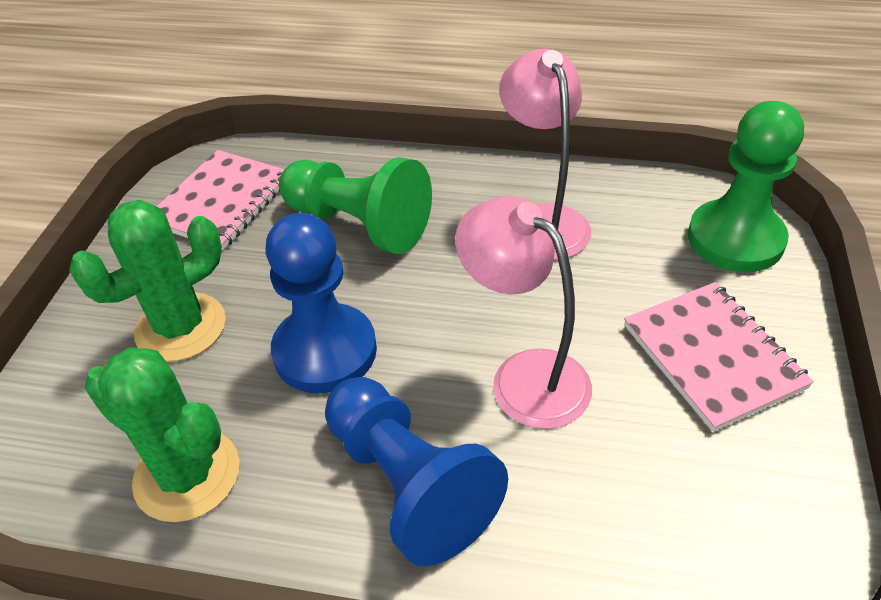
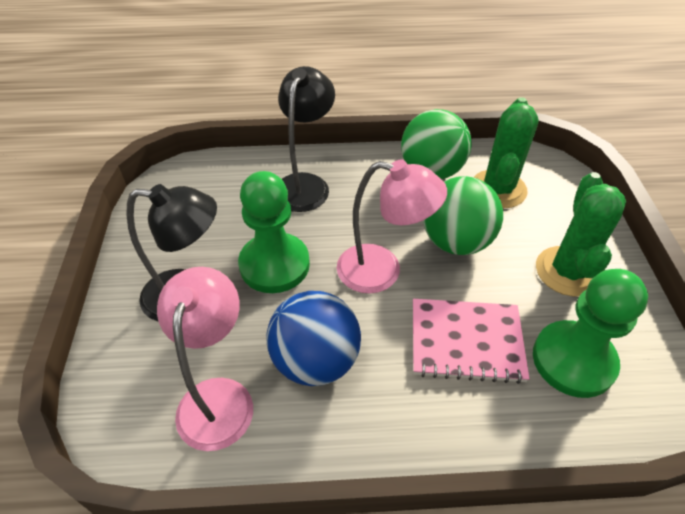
black lamp: none = 0 -> [126,184,217,322] [278,66,335,212] = 2
blue ball: none = 0 -> [266,291,361,386] = 1
blue pawn: [266,213,377,393] [325,377,508,566] = 2 -> none = 0
green ball: none = 0 -> [401,109,472,179] [423,176,503,255] = 2
pink notebook: [157,150,285,250] [624,282,814,432] = 2 -> [413,299,530,384] = 1

